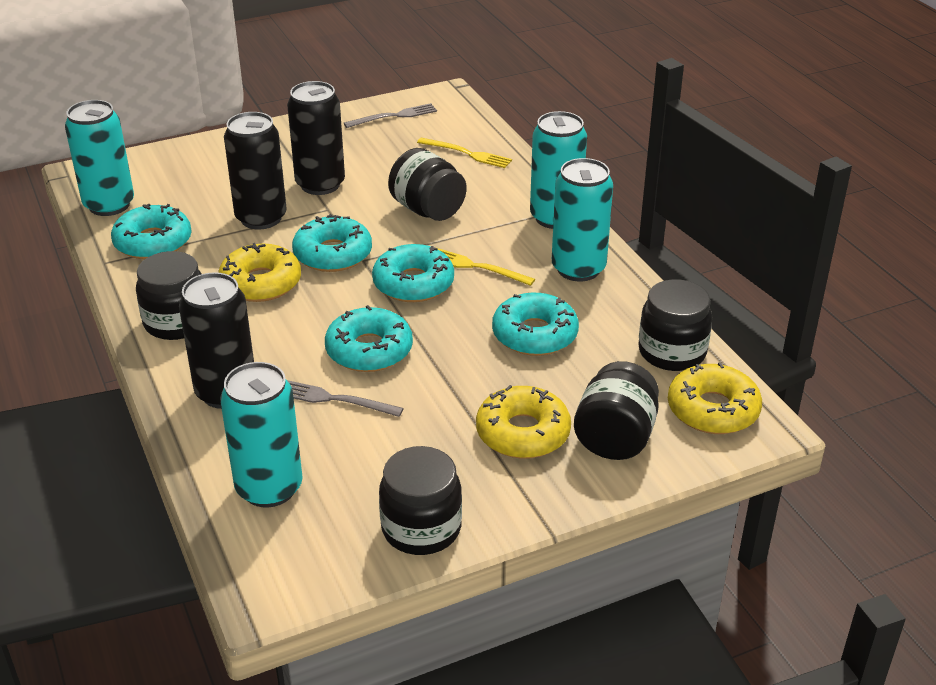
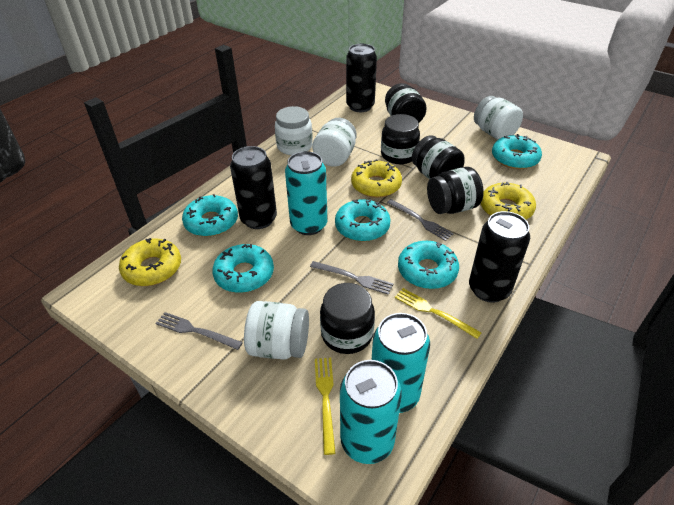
grey fork: [287,380,404,417] [344,103,437,128] = 2 -> [155,312,243,350] [310,261,393,295] [387,199,454,241] = 3
turquoise can: [65,100,134,216] [220,362,303,507] [530,111,587,229] [552,158,613,281] = 4 -> [285,151,328,235] [340,360,402,464] [372,313,430,413] = 3
white jar: none = 0 -> [244,301,309,360] [275,106,313,155] [312,118,357,167] [474,96,523,140] = 4

